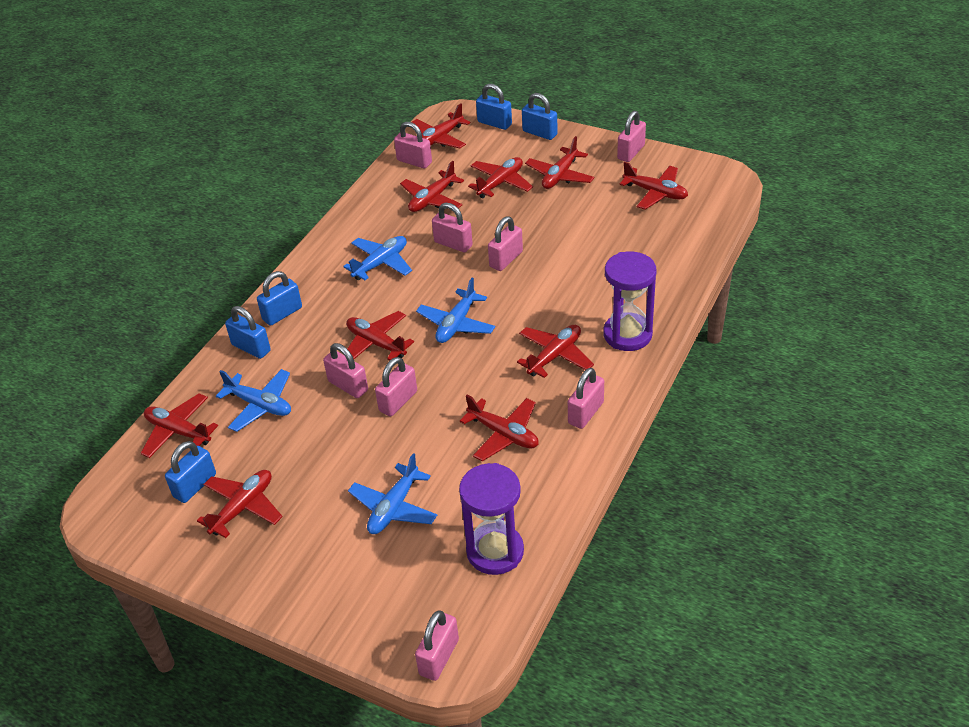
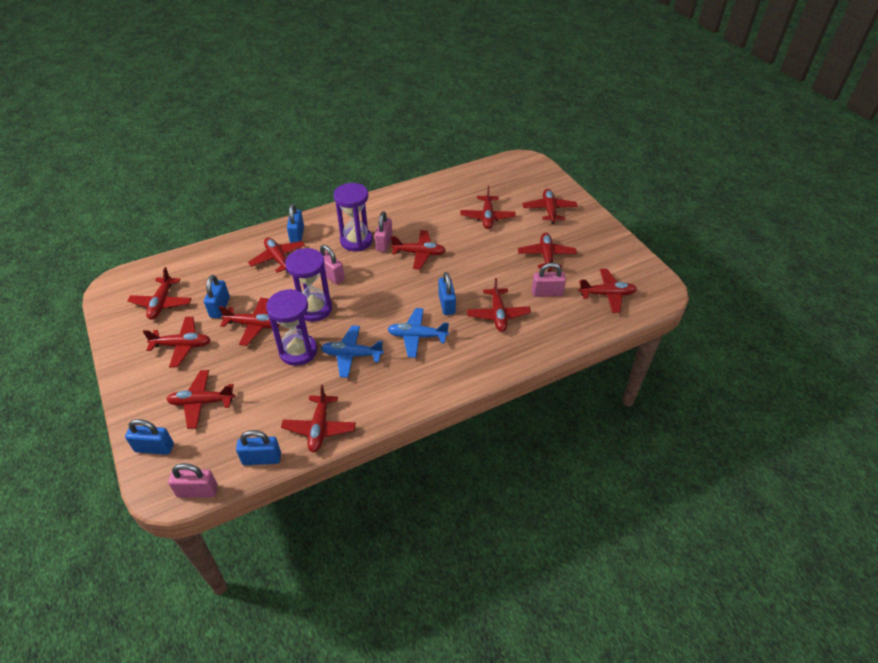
blue plane: [216,369,291,432] [343,236,412,280] [348,453,437,534] [416,278,495,343] = 4 -> [321,325,384,378] [387,308,449,358] = 2
pink padlock: [323,343,368,398] [375,357,417,417] [394,122,432,169] [415,610,459,681] [432,203,473,252] [488,216,523,271] [568,368,604,429] [617,111,646,162] = 8 -> [168,463,218,498] [320,245,345,285] [375,211,393,252] [532,263,566,297] = 4
purple hourglass: [459,463,524,575] [603,251,657,351] = 2 -> [266,289,317,366] [285,248,332,322] [333,183,373,251] = 3
red plane: [140,393,218,458] [197,470,282,538] [346,311,414,361] [400,161,464,212] [412,103,470,149] [460,395,539,461] [468,157,533,198] [517,325,594,378] [525,136,594,189] [620,162,688,210] = 10 -> [127,267,192,320] [143,317,210,367] [166,370,235,429] [219,298,280,346] [248,237,305,273] [281,385,356,452] [391,230,446,270] [460,186,516,229] [467,278,531,332] [518,233,577,272] [523,189,578,224] [579,269,637,313] = 12

